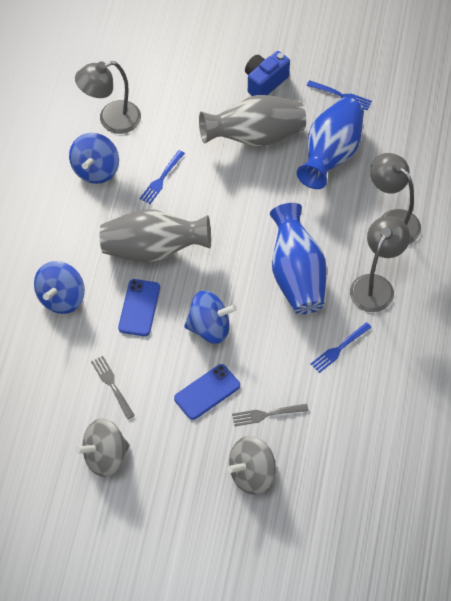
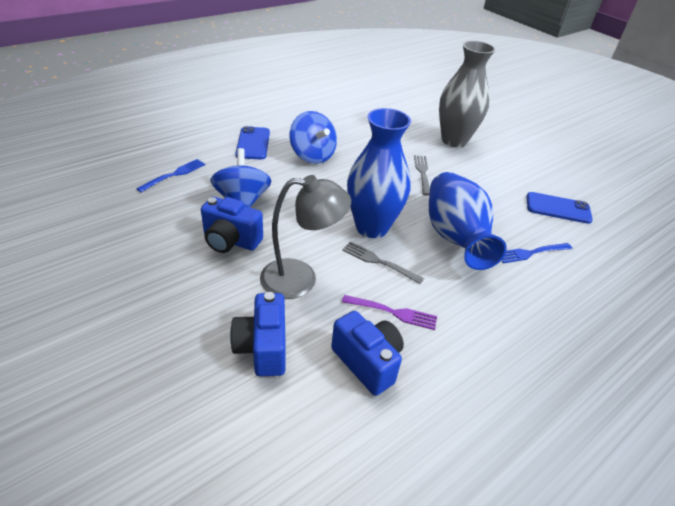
blue camera: [245,51,290,96] = 1 -> [201,197,263,253] [230,292,286,376] [331,311,404,396] = 3
blue fork: [140,150,185,204] [307,80,372,111] [311,322,372,373] = 3 -> [136,159,206,192] [501,243,572,263] = 2
blue spinning top: [34,261,85,314] [69,133,119,184] [184,290,237,344] = 3 -> [210,148,271,207] [290,111,337,164] = 2
grey lamp: [75,61,141,134] [350,216,410,312] [370,153,421,244] = 3 -> [260,175,351,299] = 1
grey spinning top: [76,418,130,477] [227,436,276,495] = 2 -> none = 0
grey vase: [100,209,211,263] [199,95,306,146] = 2 -> [439,41,496,147] = 1
purple fork: none = 0 -> [342,295,437,330] = 1

